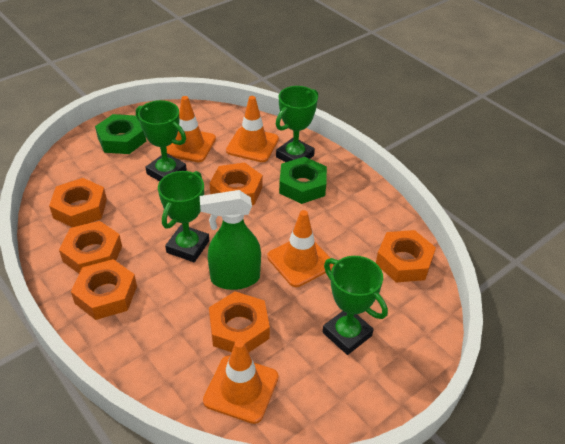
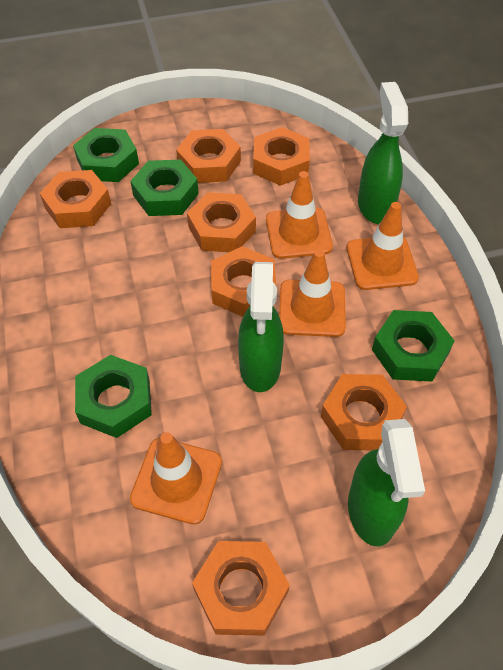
green nut: [95,114,146,154] [279,157,327,204] = 2 -> [73,128,139,182] [75,355,152,438] [130,160,199,216] [372,310,455,382] = 4
green spray bottle: [200,190,261,290] = 1 -> [238,262,284,392] [348,419,425,547] [358,82,408,224] = 3
green trophy: [136,100,187,181] [158,171,209,262] [276,86,318,162] [323,256,388,355] = 4 -> none = 0
orange nut: [49,178,107,227] [59,221,122,274] [71,259,137,320] [209,292,270,352] [210,162,263,205] [376,230,436,282] = 6 -> [40,170,111,228] [176,129,241,183] [187,192,256,252] [192,541,290,636] [211,246,276,317] [253,127,310,186] [321,374,407,450] = 7

